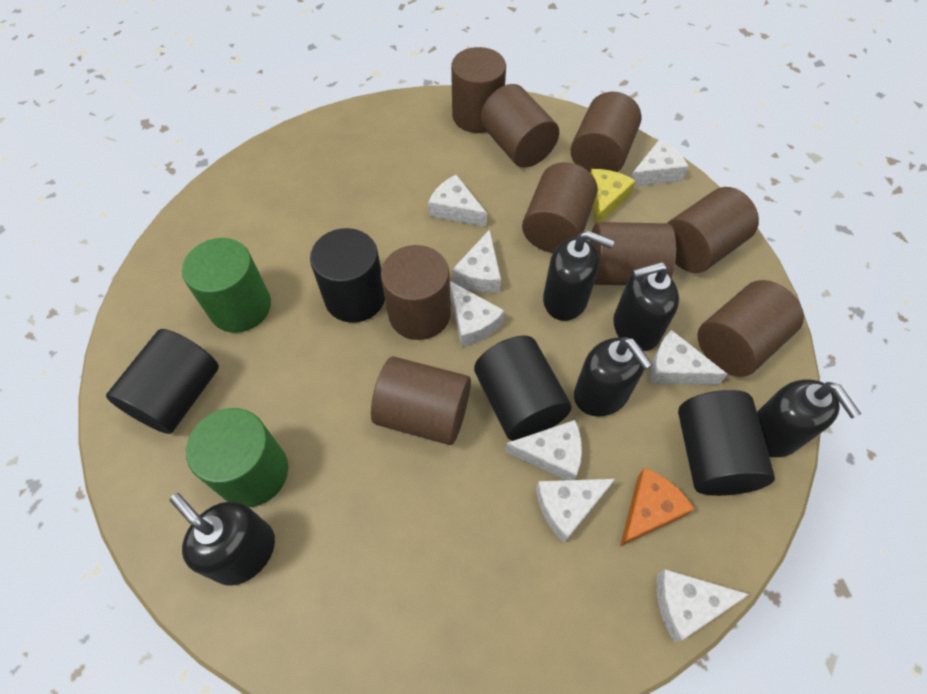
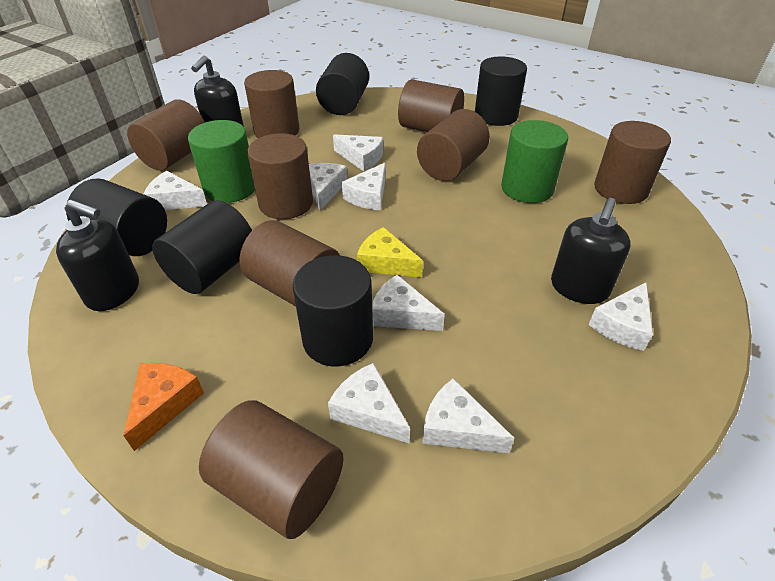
black cylinder: [106,329,219,434] [310,228,385,323] [474,335,572,441] [678,390,775,496] = 4 -> [66,178,167,256] [152,200,252,294] [292,255,373,366] [316,53,369,115] [475,56,527,126] = 5
black soap dispenser: [170,493,275,586] [543,231,614,321] [574,337,653,417] [613,262,679,351] [757,380,861,457] = 5 -> [56,200,139,311] [191,55,244,127] [551,198,631,304] = 3
brown cylinder: [371,356,471,445] [381,245,451,340] [451,47,506,133] [481,84,559,168] [522,162,598,253] [570,92,642,173] [590,222,676,285] [668,187,759,273] [697,280,804,377] = 9 -> [127,100,205,171] [199,400,344,539] [239,220,340,306] [244,70,299,138] [247,133,313,219] [398,79,464,132] [417,109,490,181] [594,121,671,204] = 8

